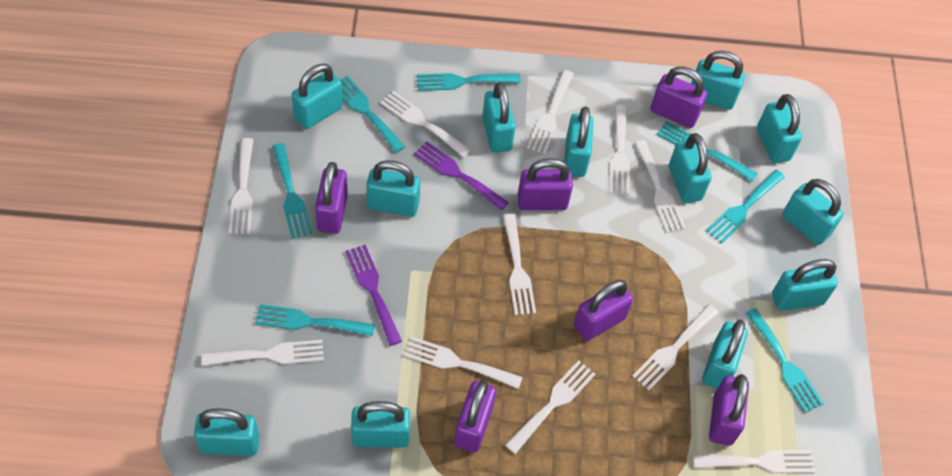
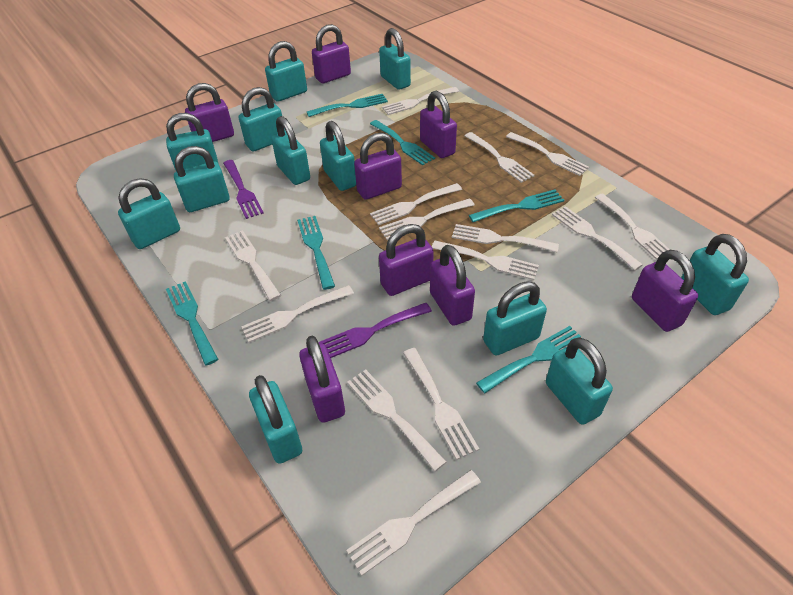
purple padlock: [315,162,348,234] [454,380,496,452] [518,158,573,210] [574,280,633,341] [651,66,707,128] [709,374,749,446] = 6 -> [185,83,234,142] [299,336,345,423] [312,24,351,83] [354,133,402,200] [379,224,434,296] [420,91,457,158] [430,245,475,326] [632,250,698,332] = 8
turquoise fork: [255,304,375,336] [272,143,312,239] [341,75,405,153] [417,73,521,91] [657,121,758,181] [706,170,785,244] [746,308,824,413] = 7 -> [166,281,218,366] [297,216,335,290] [307,94,388,117] [370,120,435,166] [469,190,564,222] [476,326,581,393] = 6
white fork: [201,340,324,366] [229,138,254,234] [380,91,471,158] [404,337,523,389] [503,214,536,315] [505,360,595,454] [527,70,574,154] [609,105,630,195] [632,304,719,390] [634,140,686,233] [693,450,816,473] = 11 -> [225,230,281,301] [241,285,354,343] [346,470,481,576] [347,369,446,472] [370,183,462,225] [379,198,474,240] [382,87,459,115] [403,348,479,460] [432,241,539,280] [452,224,559,252] [465,132,535,183] [506,132,589,176] [552,206,643,270] [595,194,670,260] = 14

